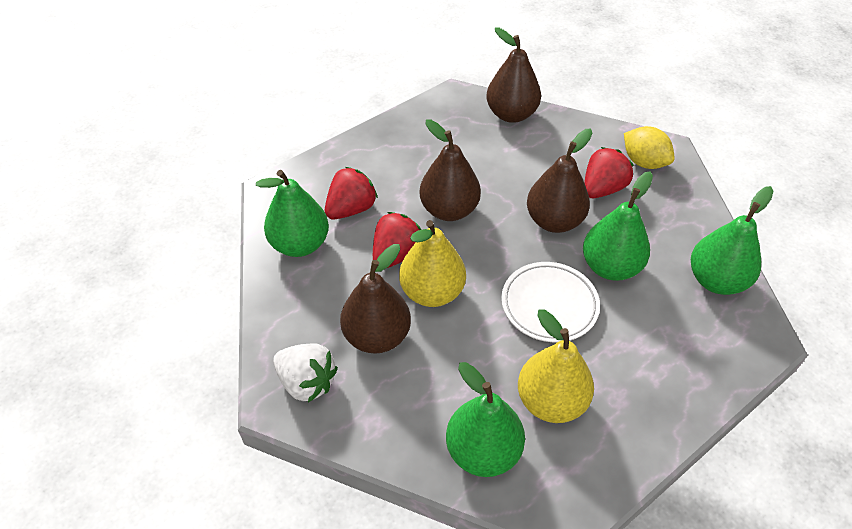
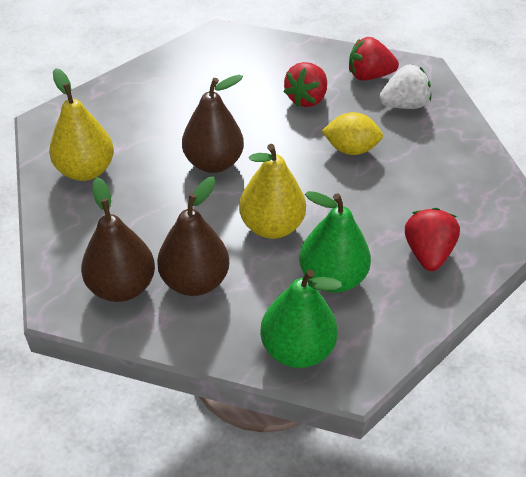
brown pear: [340,244,411,354] [419,119,481,221] [486,27,541,123] [527,129,592,233] = 4 -> [81,177,155,302] [157,177,229,296] [182,75,244,173] = 3
green pear: [256,170,329,257] [446,362,525,477] [583,171,653,281] [691,186,774,295] = 4 -> [260,269,342,368] [299,191,371,293] = 2
white plate: [501,262,600,342] = 1 -> none = 0

